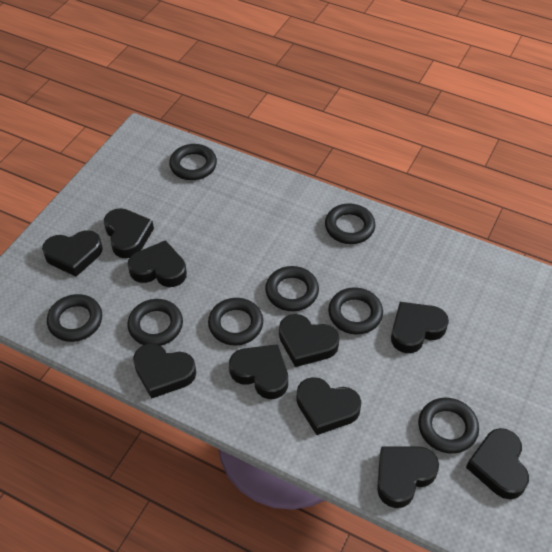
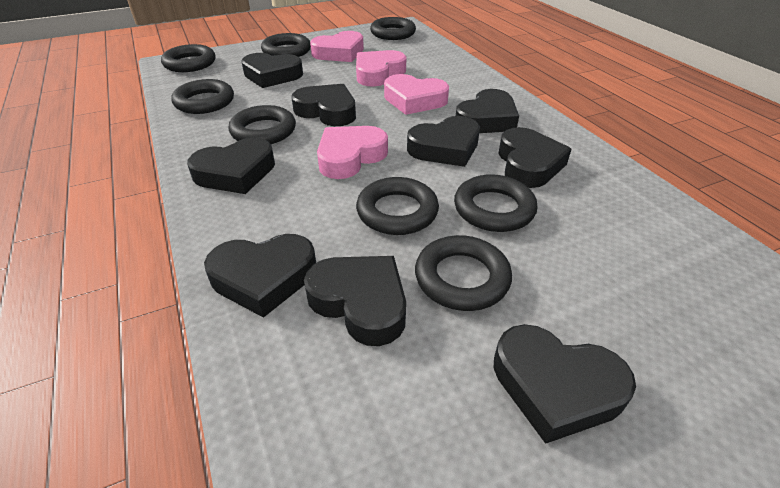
black heart: [42,230,103,277] [104,208,154,258] [128,240,187,287] [133,343,196,399] [229,344,288,399] [279,314,340,367] [296,377,361,435] [377,447,439,508] [391,302,449,353] [466,428,529,499] = 10 -> [187,138,275,194] [204,234,316,318] [241,53,303,88] [291,84,356,126] [304,256,406,346] [407,116,480,167] [456,89,519,133] [494,324,636,444] [498,127,572,188] = 9
pink heart: none = 0 -> [310,31,364,62] [317,126,388,179] [356,50,406,87] [384,74,449,115] = 4

